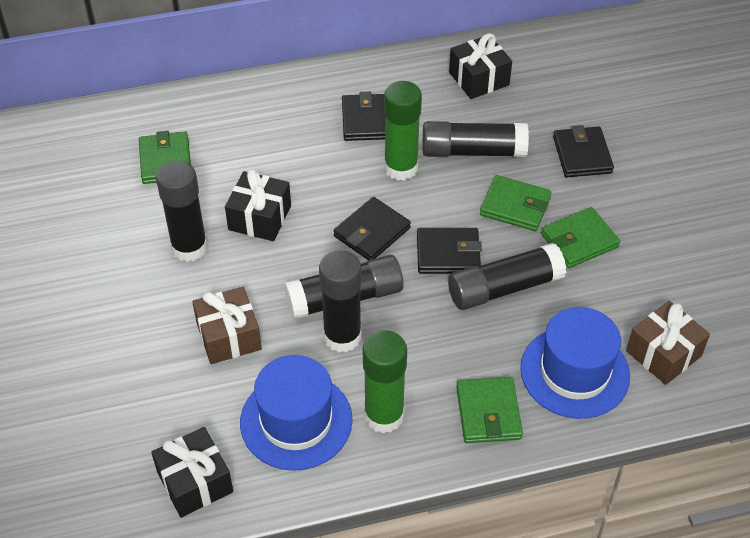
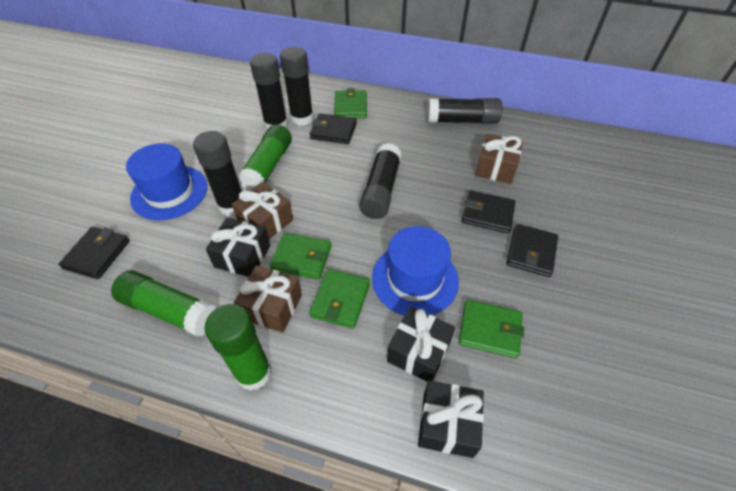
brown gift: [192,287,262,364] [626,301,710,385] = 2 -> [232,182,293,239] [234,265,302,333] [475,134,523,184] = 3
green glue stick: [363,330,407,433] [384,81,422,181] = 2 -> [111,270,216,337] [204,304,271,391] [237,125,292,191] = 3

